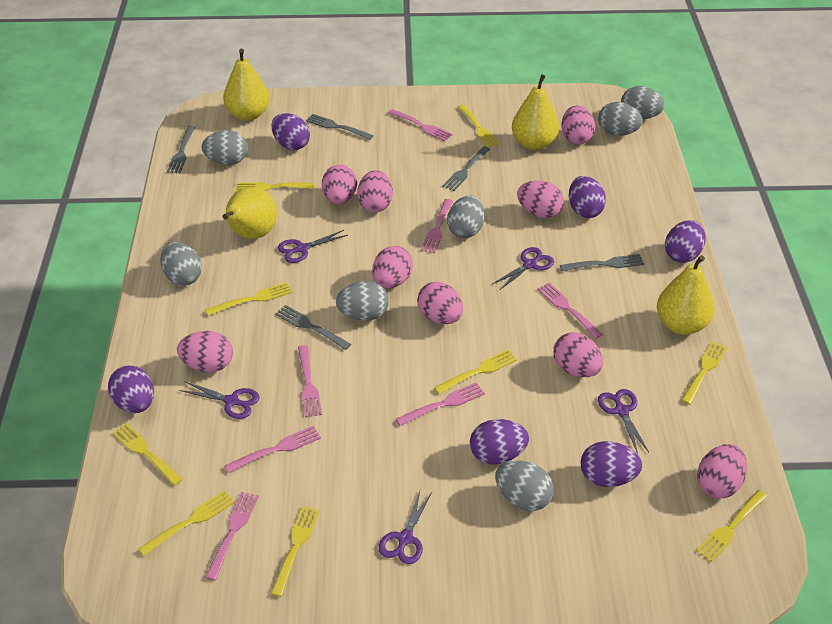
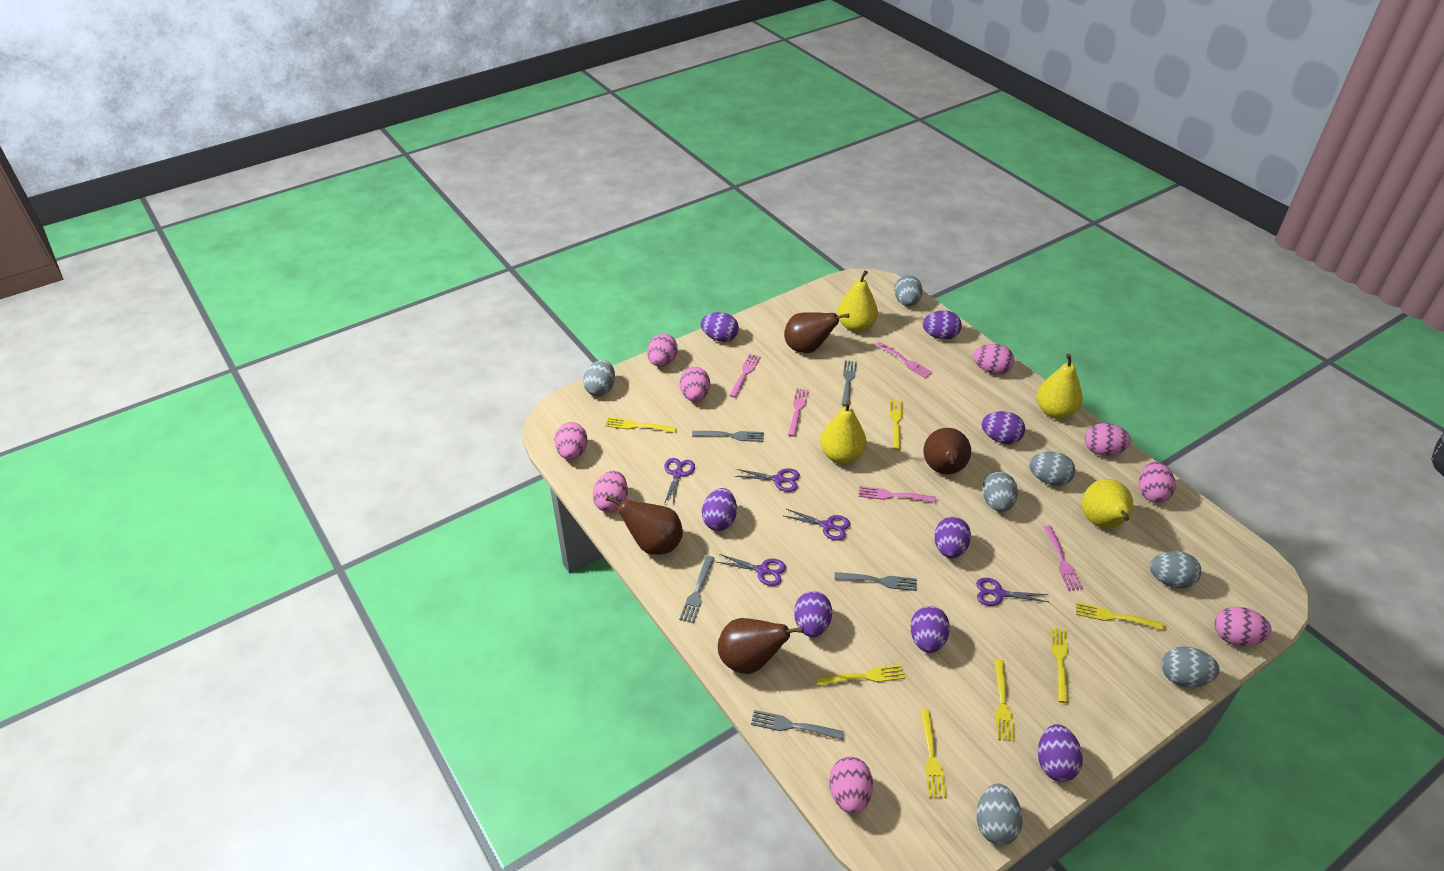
brown pear: none = 0 -> [606,496,683,555] [718,618,804,674] [784,312,849,353] [924,428,971,474] = 4
pink fork: [205,492,259,581] [225,426,321,473] [298,345,322,417] [388,109,453,141] [396,383,485,426] [421,199,453,253] [537,283,603,339] = 7 -> [729,354,761,398] [788,388,809,437] [859,486,936,503] [875,342,933,378] [1043,525,1083,591] = 5
purple egg: [108,365,154,413] [271,113,310,150] [470,419,529,465] [569,176,606,218] [580,441,642,487] [665,220,706,263] = 6 -> [701,312,739,342] [702,488,737,531] [794,591,832,637] [910,606,950,653] [923,310,962,340] [934,517,971,558] [981,411,1025,444] [1038,724,1083,782] = 8
yellow fork: [112,423,183,486] [138,490,235,556] [205,282,292,316] [236,182,315,192] [271,506,320,597] [434,349,517,394] [458,105,500,148] [681,341,727,405] [696,490,768,562] = 9 -> [605,417,677,433] [816,664,905,686] [890,400,903,450] [920,709,947,797] [994,659,1015,741] [1050,627,1069,703] [1076,602,1164,630] = 7

